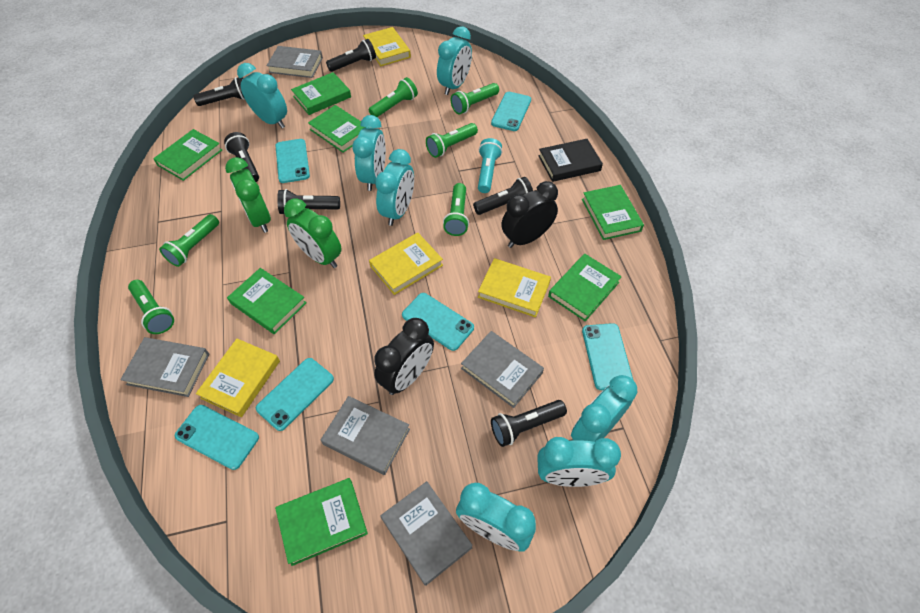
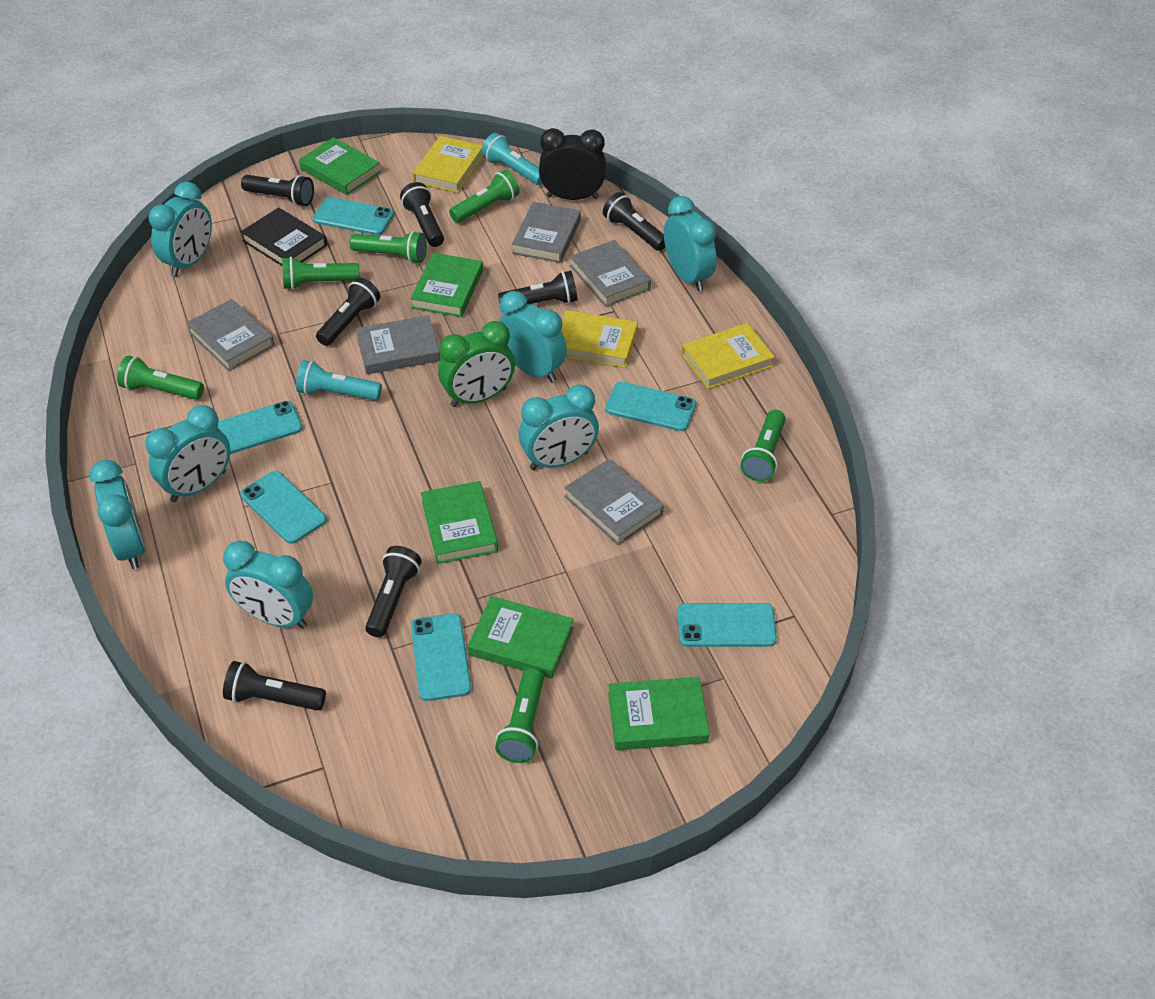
black clock: [374,318,434,395] [501,181,558,248] = 2 -> [539,128,606,200] = 1
black flashlight: [193,77,245,106] [224,132,259,182] [277,189,340,214] [326,39,376,72] [473,177,533,215] [491,400,567,447] = 6 -> [223,661,326,711] [241,175,314,206] [316,278,380,346] [365,546,421,637] [400,182,444,247] [498,271,578,304] [603,192,665,251] = 7
green book: [153,129,222,181] [227,268,307,334] [275,478,368,566] [291,72,351,115] [308,105,368,153] [548,254,622,321] [582,185,644,240] = 7 -> [299,137,381,195] [410,253,483,317] [421,481,498,564] [468,596,574,679] [608,677,709,750] = 5
green clock: [225,157,271,233] [284,199,342,268] = 2 -> [438,321,515,407] = 1
turquoise flashlight: [478,138,502,193] = 1 -> [296,360,382,401] [481,133,543,185] = 2
yellow book: [196,339,280,417] [363,27,411,66] [369,233,443,295] [478,258,551,317] = 4 -> [413,136,483,193] [561,310,638,368] [682,323,775,389] = 3

